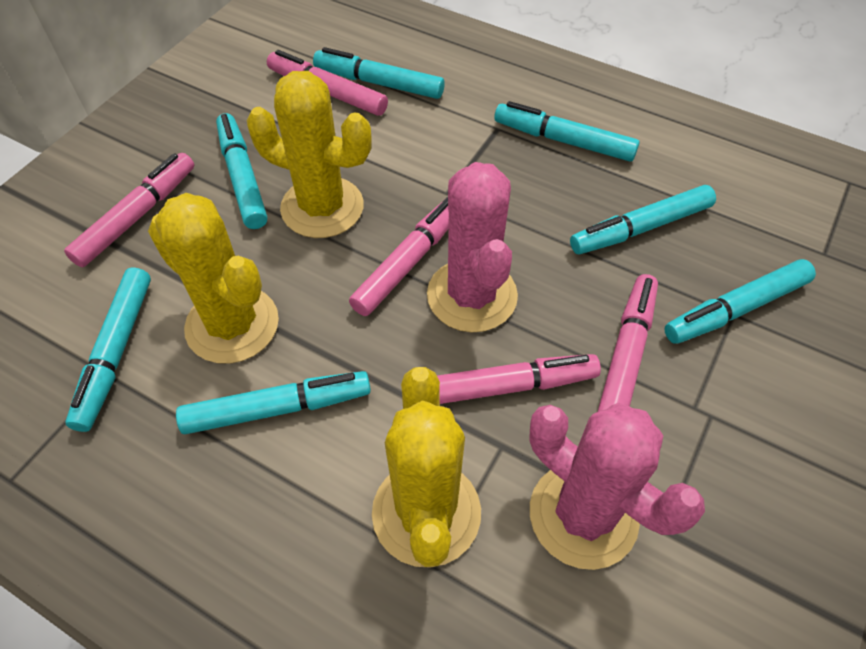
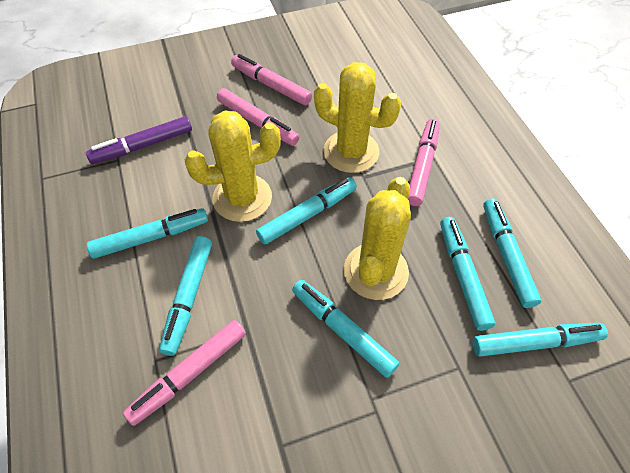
pink cactus: [427,162,518,332] [529,403,705,570] = 2 -> none = 0
pink marker: [64,153,195,267] [267,50,388,116] [349,197,449,316] [437,354,601,404] [597,274,658,412] = 5 -> [123,320,246,426] [217,88,299,146] [231,54,312,105] [408,118,440,206] = 4
purple marker: none = 0 -> [86,116,192,164] = 1

